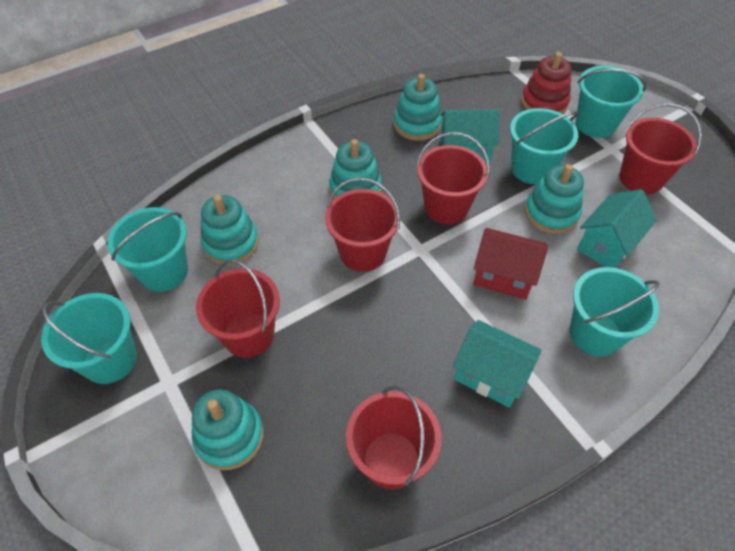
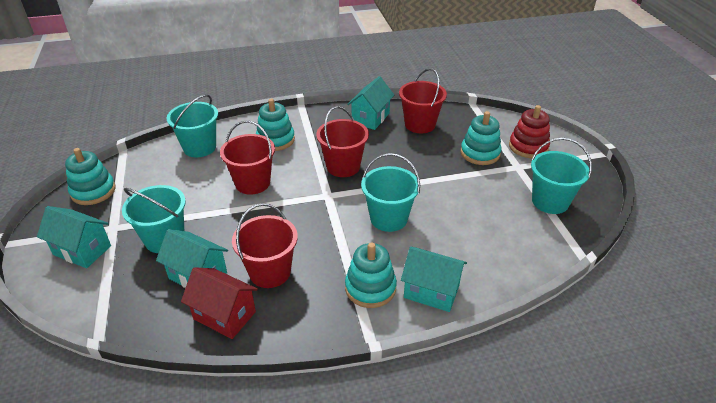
red bucket: [196,260,280,358] [325,177,400,272] [346,386,441,489] [416,132,490,224] [620,103,702,195] = 5 -> [220,120,275,195] [232,203,298,288] [316,106,369,177] [399,68,447,133] = 4
turquoise bucket: [41,293,137,384] [107,207,188,292] [510,108,578,184] [570,267,660,356] [576,66,647,138] = 5 -> [122,185,186,253] [167,94,218,157] [361,153,420,232] [531,138,592,214] = 4
turquoise house: [440,109,500,163] [453,320,541,408] [577,189,657,268] = 3 -> [37,206,111,268] [156,229,228,288] [347,76,394,130] [401,247,467,312] = 4
turquoise stacking toy: [192,390,264,470] [200,195,259,265] [329,139,382,199] [394,74,442,141] [525,164,584,234] = 5 -> [65,148,116,205] [256,99,295,151] [345,242,397,308] [461,111,502,165] = 4

